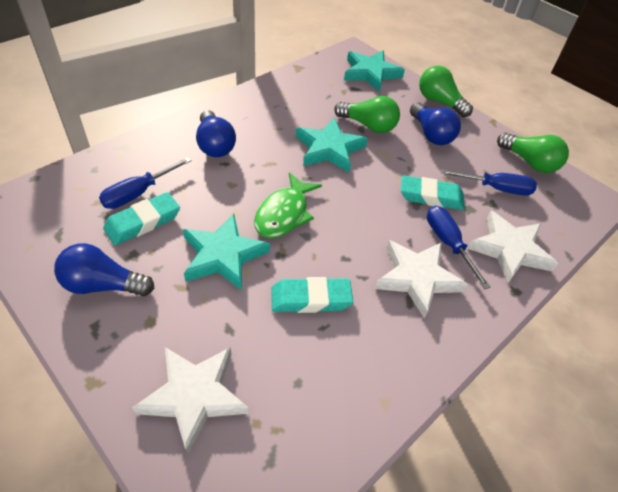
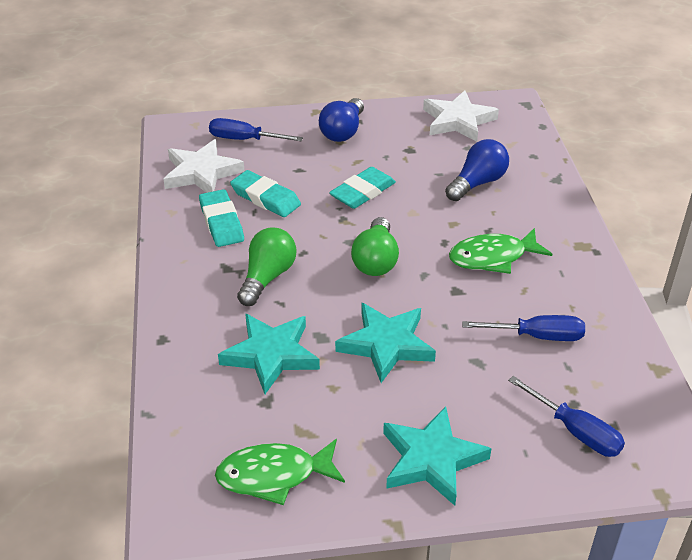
blue light bulb: [54,243,154,296] [196,110,236,157] [410,102,461,145] = 3 -> [319,98,364,142] [445,139,509,201] = 2
green fish: [254,172,322,238] = 1 -> [215,439,345,505] [449,228,552,274] = 2
green light bulb: [334,96,400,133] [419,66,473,117] [497,133,569,173] = 3 -> [237,227,297,306] [351,217,399,276] = 2
white star: [132,347,248,456] [375,240,468,319] [467,211,558,283] = 3 -> [163,139,244,193] [423,90,499,142] = 2

